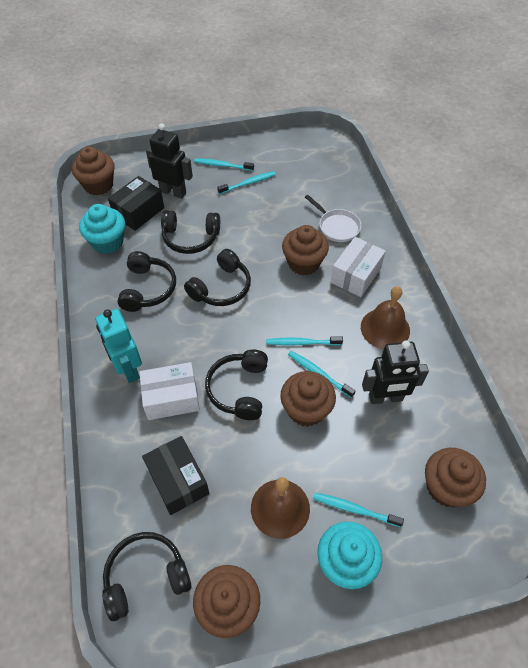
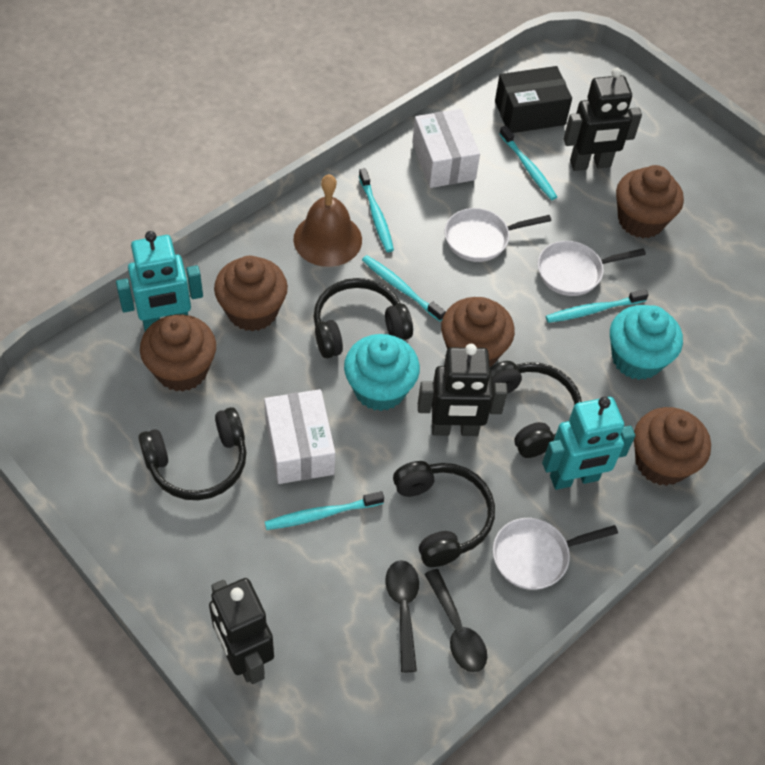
black box: [108,176,164,231] [142,436,209,515] = 2 -> [495,66,572,133] = 1
black headphones: [102,532,192,621] [118,251,176,312] [161,210,220,254] [184,249,251,306] [205,350,268,420] = 5 -> [138,407,247,500] [314,278,413,358] [393,461,495,567] [490,361,582,458] = 4
black robot: [146,123,193,199] [362,340,429,404] = 2 -> [209,578,274,684] [418,344,508,436] [564,68,642,171] = 3
black spoon: none = 0 -> [385,560,419,672] [425,569,487,672] = 2
brown bell: [251,477,310,539] [361,286,410,349] = 2 -> [293,174,362,267] = 1
turquoise robot: [95,309,142,383] = 1 -> [116,231,203,331] [542,397,635,490] = 2
white pan: [305,195,361,242] = 1 -> [445,208,552,262] [493,518,618,590] [538,241,646,296] = 3

